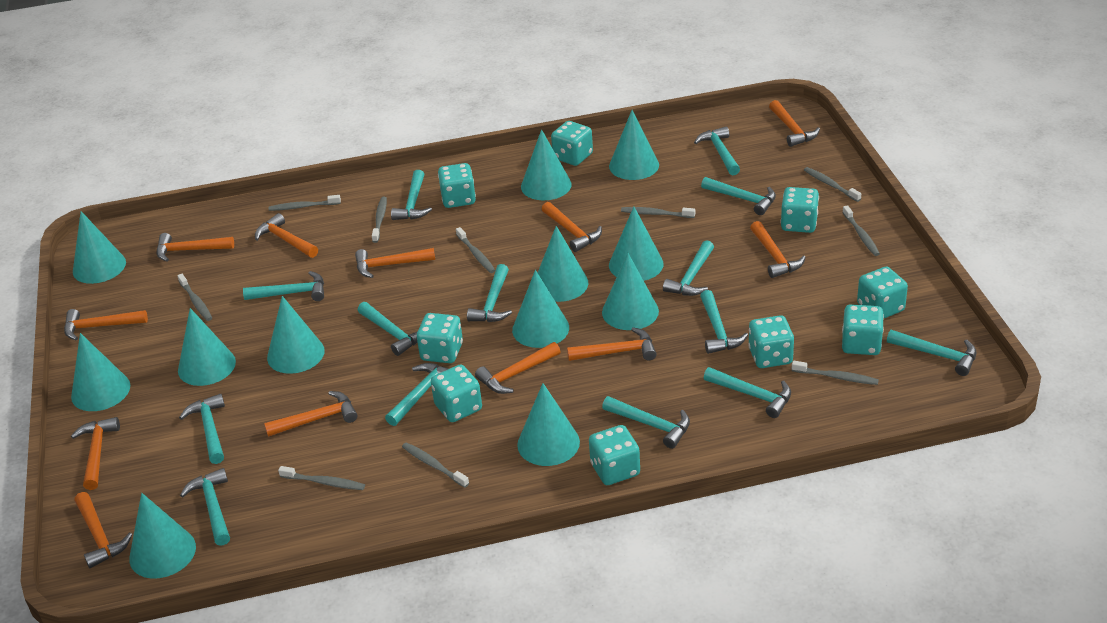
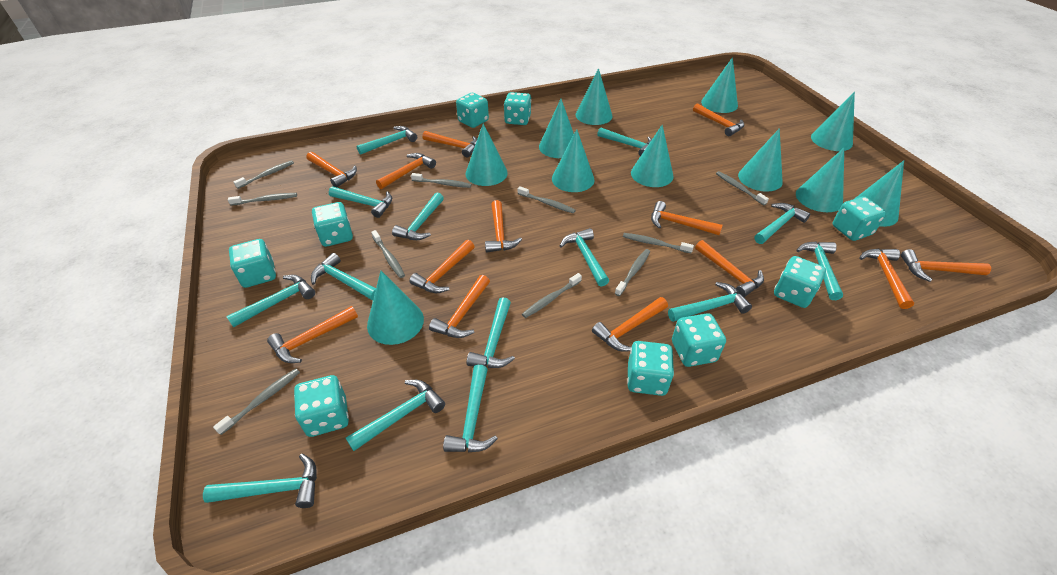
orange hammer: [64,309,148,340] [71,417,120,490] [75,492,132,568] [157,233,234,262] [255,213,318,258] [264,391,358,437] [355,248,435,278] [475,342,561,394] [542,202,602,252] [567,327,656,361] [750,221,806,278] [769,100,820,147] = 12 -> [267,306,358,363] [306,152,357,187] [376,153,436,189] [409,240,475,293] [422,131,477,158] [429,275,490,338] [485,200,522,253] [592,297,668,352] [651,201,723,235] [693,103,744,136] [695,240,764,297] [859,249,914,309] [901,249,991,282] = 13
turquoise cone: [71,333,130,411] [73,211,126,284] [129,493,196,579] [178,308,236,386] [267,296,325,374] [512,270,569,348] [517,383,580,466] [521,129,571,200] [538,226,588,302] [602,253,659,330] [609,110,659,180] [609,207,663,281] = 12 -> [367,271,424,345] [466,123,508,186] [539,99,574,158] [552,129,595,192] [576,68,612,125] [631,125,674,187] [701,57,738,113] [738,128,783,192] [796,148,844,212] [811,92,855,151] [854,161,904,227] = 11

